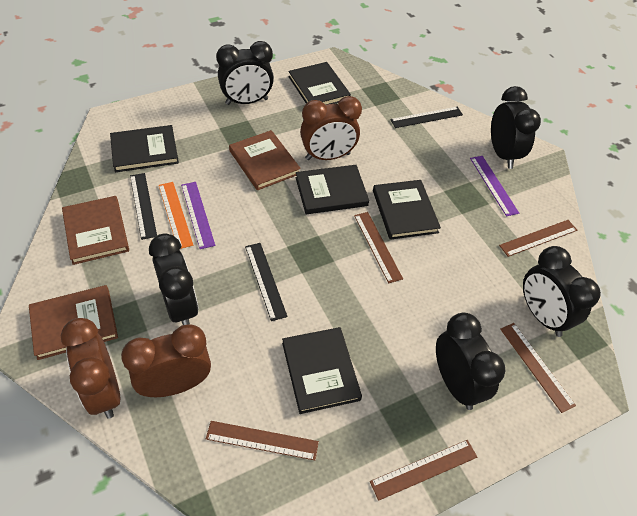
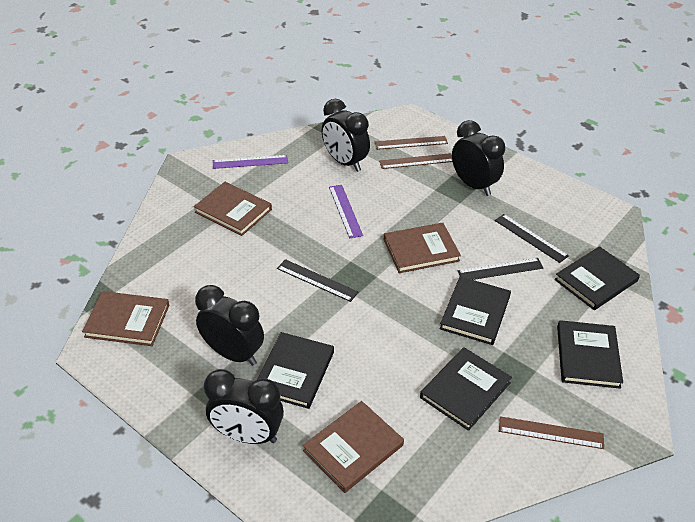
black clock: [149,233,199,325] [216,41,274,105] [436,313,506,410] [491,86,541,169] [523,246,601,337] = 5 -> [195,285,264,366] [204,369,284,444] [322,99,370,172] [452,120,505,196] = 4
brown book: [29,285,118,360] [62,196,129,265] [229,130,301,190] = 3 -> [82,291,169,346] [194,182,272,236] [303,401,404,493] [384,223,461,273] = 4
brown clock: [60,318,120,419] [121,324,211,397] [300,96,362,160] = 3 -> none = 0
brown ruler: [206,421,319,460] [354,212,403,283] [370,440,477,501] [499,220,577,257] [500,323,576,413] = 5 -> [375,136,448,150] [379,153,452,169] [499,416,604,449] = 3
orange ruler: [159,182,193,249] = 1 -> none = 0

